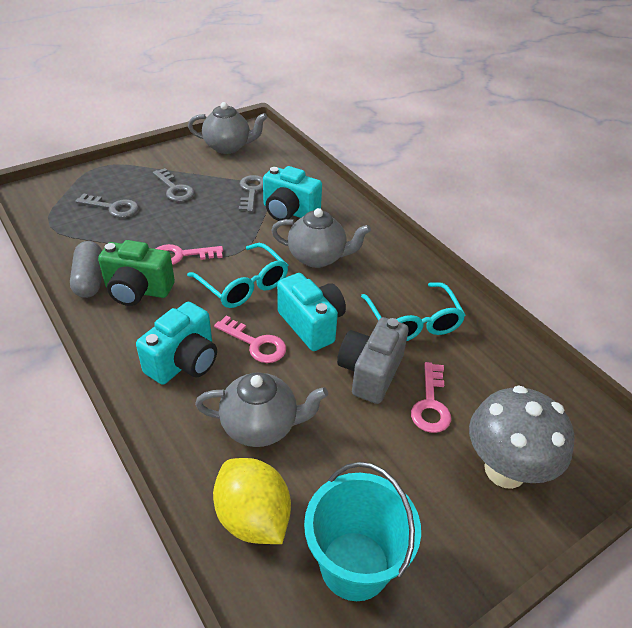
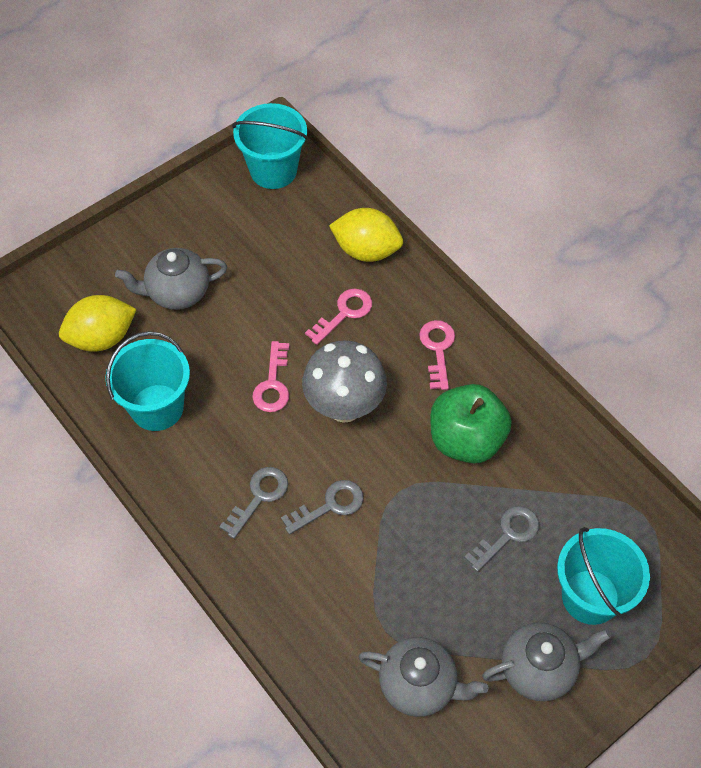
green apple: none = 0 -> [431,384,512,464] = 1
green camera: [98,240,175,306] = 1 -> none = 0
grey camera: [337,317,409,404] = 1 -> none = 0
grey capsule: [70,241,102,298] = 1 -> none = 0
turquoise bucket: [304,462,421,601] = 1 -> [105,331,190,431] [232,103,308,189] [557,527,650,625] = 3
turquoise camera: [136,302,217,385] [263,166,322,221] [277,273,346,351] = 3 -> none = 0
turquoise glasses: [187,243,288,308] [361,282,465,341] = 2 -> none = 0
yellow lemon: [213,458,291,544] = 1 -> [59,295,137,352] [329,208,403,262] = 2

